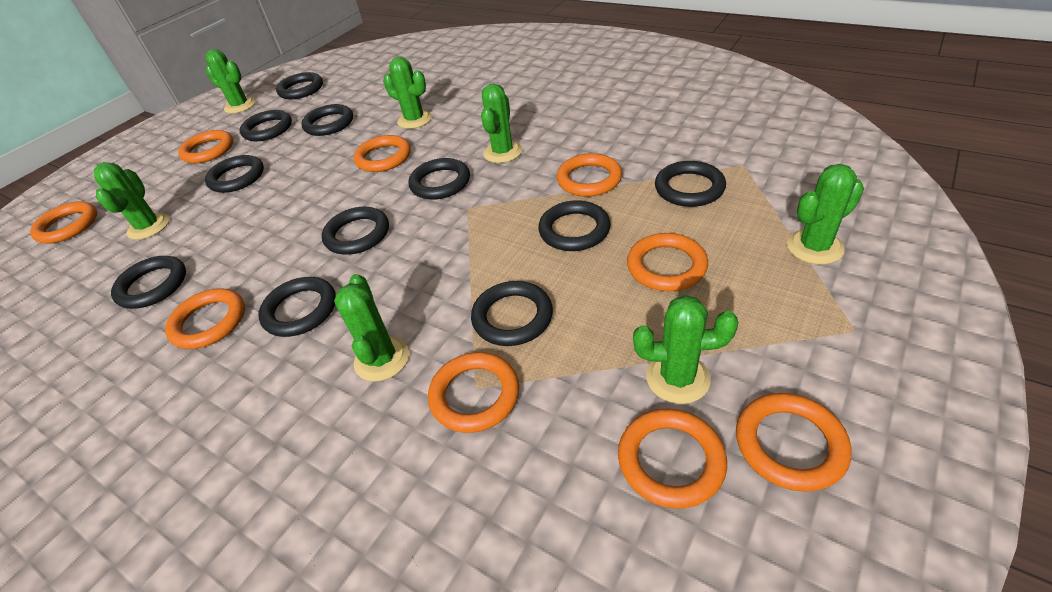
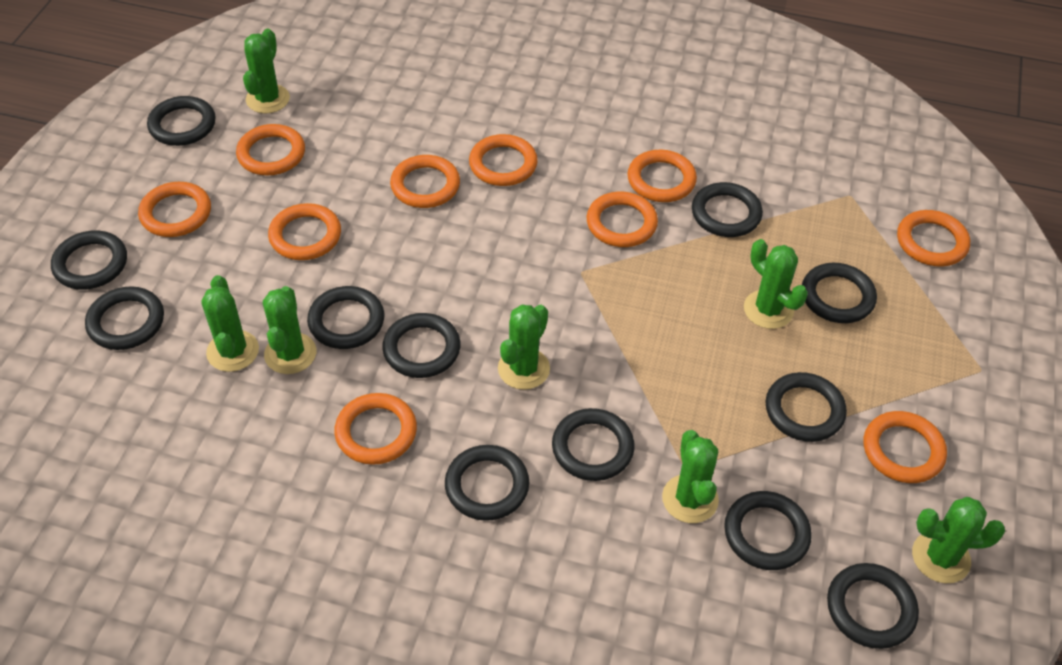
black ring: [111,256,186,309] [205,155,264,193] [239,110,292,142] [258,277,336,337] [276,72,323,99] [301,104,353,136] [322,207,389,255] [408,158,470,200] [471,281,553,346] [538,200,611,251] [655,161,726,207] = 11 -> [51,230,127,290] [85,286,164,350] [147,96,216,146] [307,286,384,349] [382,313,461,378] [445,445,529,521] [552,408,634,481] [692,182,763,237] [724,491,812,570] [765,372,847,442] [802,263,877,323] [827,563,919,649] = 12
orange ring: [30,201,97,243] [165,288,245,349] [178,130,233,163] [354,135,411,172] [428,352,519,433] [557,153,622,197] [618,408,727,509] [627,233,708,291] [736,393,851,492] = 9 -> [138,182,211,237] [236,124,305,176] [268,203,341,260] [334,393,417,465] [390,155,460,208] [469,134,538,186] [586,192,658,247] [627,150,697,202] [864,411,947,483] [897,210,970,267] = 10

